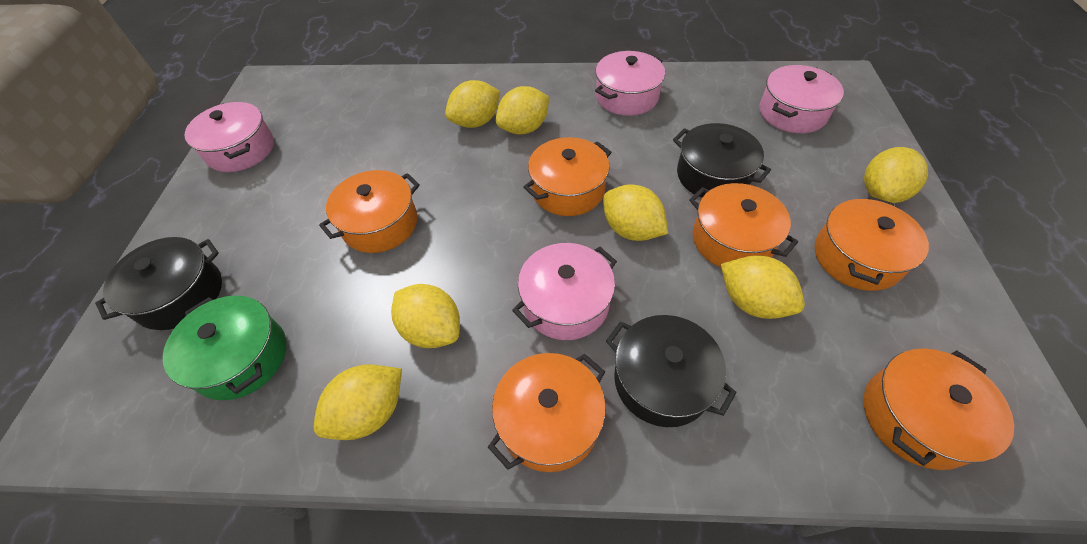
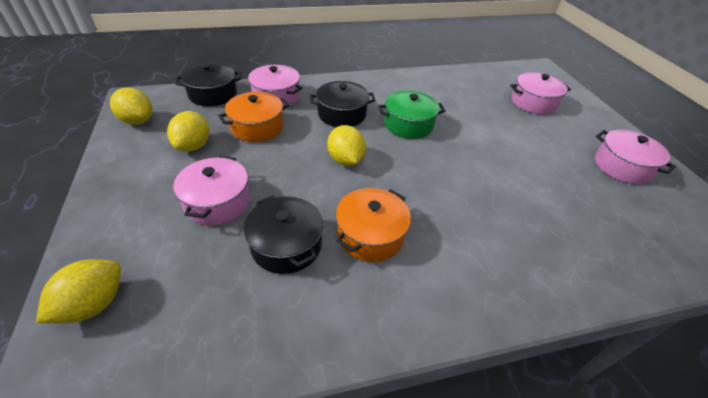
orange pot: [319,170,420,253] [488,353,606,472] [523,137,611,216] [689,183,798,267] [815,196,929,291] [864,348,1014,470] = 6 -> [218,92,289,142] [336,188,411,262] = 2
yellow lemon: [314,364,402,440] [391,284,460,348] [445,80,500,128] [496,86,549,135] [603,184,668,241] [721,255,805,319] [864,147,928,203] = 7 -> [36,259,121,323] [110,88,153,125] [167,111,209,152] [327,125,366,166] = 4

